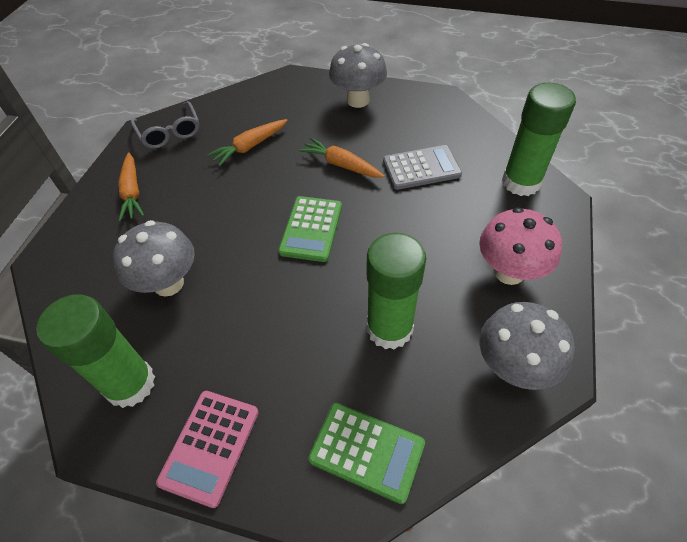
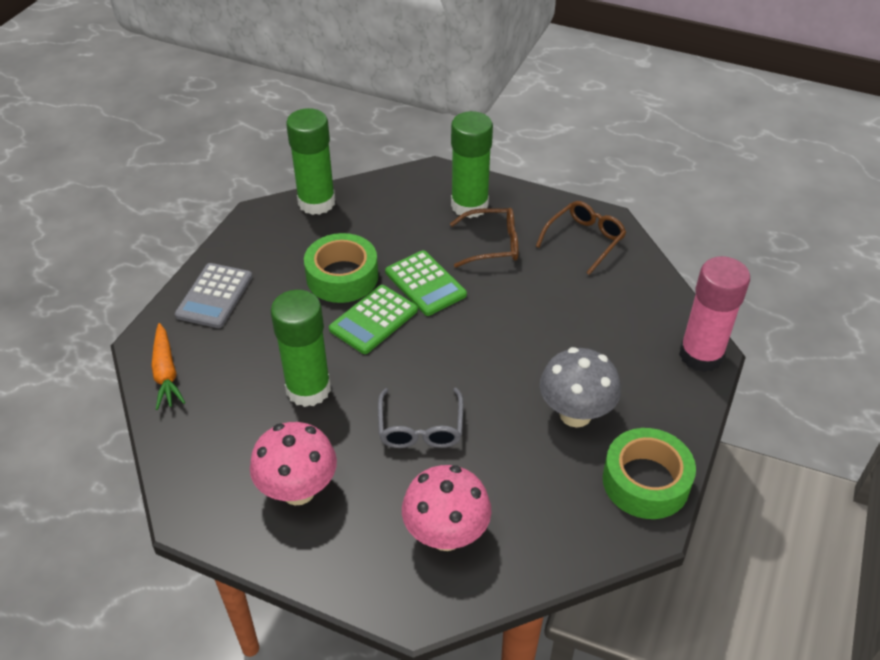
brown glasses: none = 0 -> [450,208,519,268] [536,201,626,275] = 2
green tape: none = 0 -> [304,233,378,303] [603,428,696,519] = 2
grey mushroom: [113,220,195,297] [329,43,387,108] [479,302,575,390] = 3 -> [540,347,621,427] = 1
orange carrot: [118,152,144,222] [207,119,288,166] [299,138,384,178] = 3 -> [151,323,185,410] = 1
pink calculator: [156,391,258,508] = 1 -> none = 0
pink glue stick: none = 0 -> [679,256,750,372] = 1
pink mushroom: [479,207,562,285] = 1 -> [250,422,337,505] [402,465,492,551] = 2

